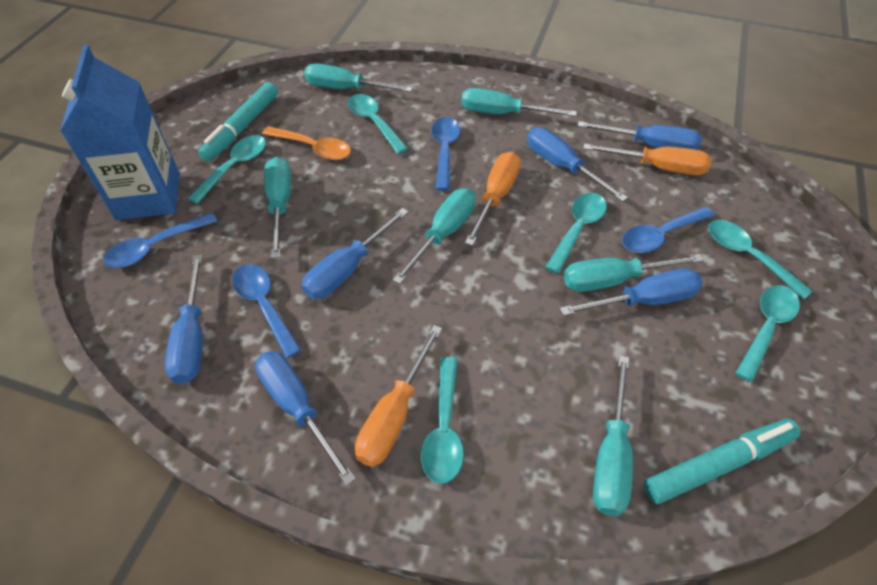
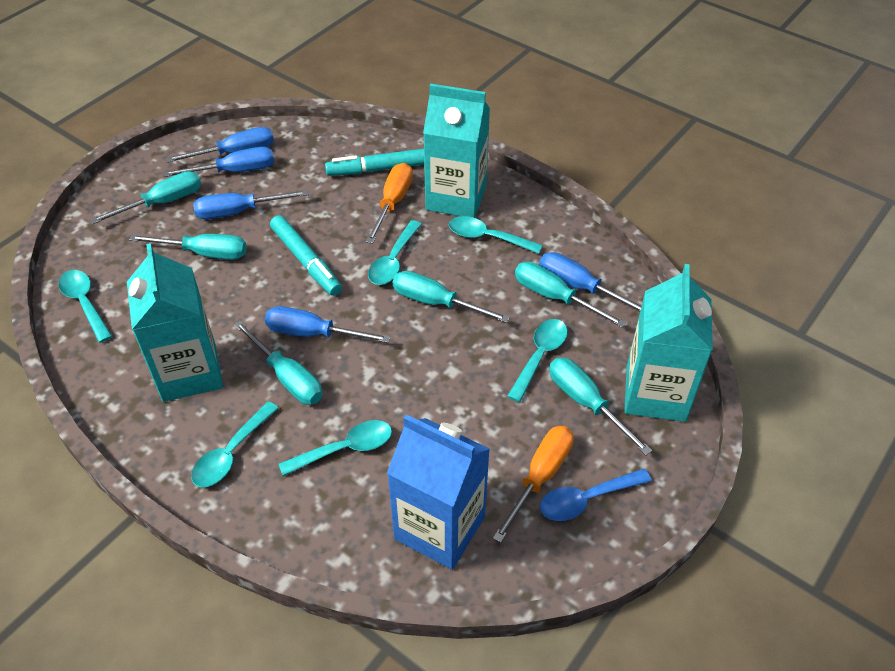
blue screwdriver: [165,255,203,384] [255,351,356,486] [302,208,408,299] [527,127,628,202] [560,268,703,316] [578,121,702,150] = 6 -> [163,147,274,177] [165,127,274,163] [193,190,309,219] [265,306,391,343] [539,252,641,312] = 5
blue spoon: [103,213,218,268] [232,264,301,358] [431,117,460,191] [622,207,715,253] = 4 -> [540,469,652,521] = 1
orange screwdriver: [355,325,442,467] [465,151,521,246] [583,144,712,175] = 3 -> [366,163,413,244] [493,426,574,543] = 2
orange spoon: [262,126,351,160] = 1 -> none = 0
turquoise carton: none = 0 -> [127,243,223,402] [423,83,490,218] [624,264,713,422] = 3

